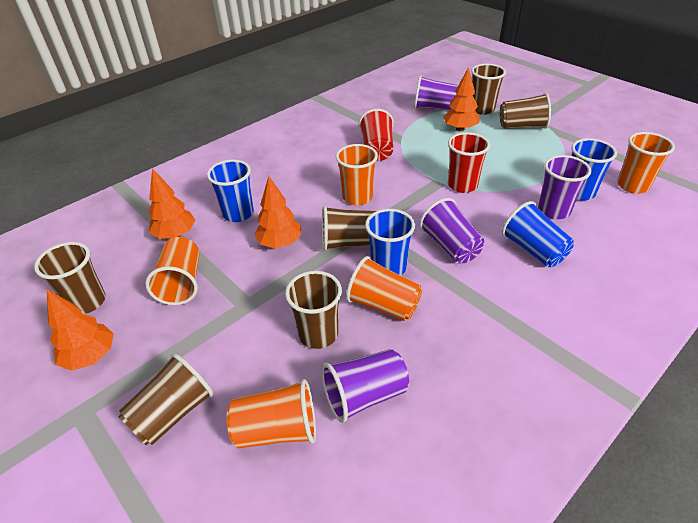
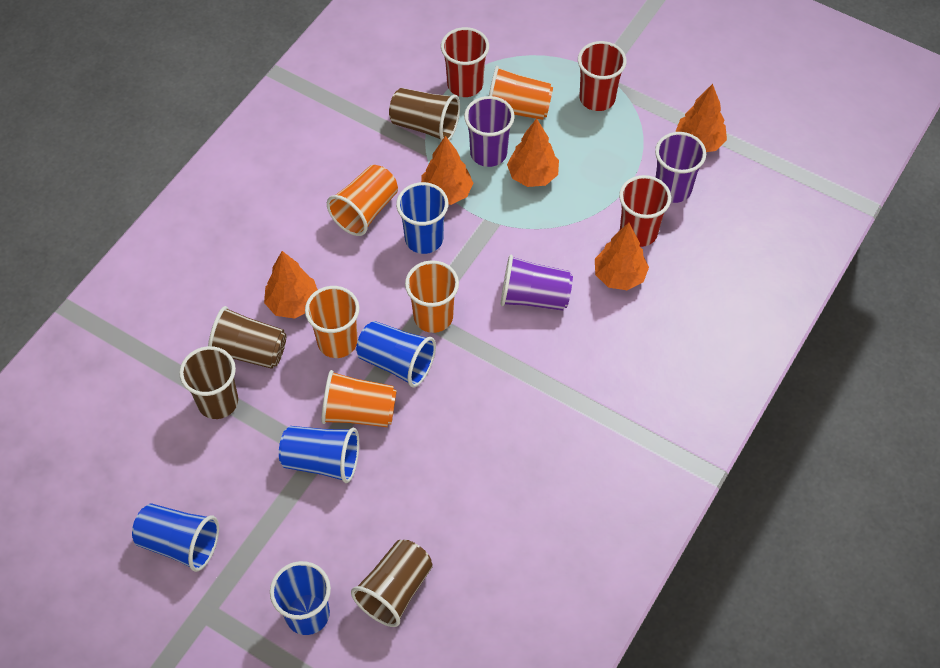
blue cup: [207,160,254,222] [365,209,415,275] [502,201,574,267] [572,138,617,201] = 4 -> [132,504,219,572] [270,561,331,635] [279,426,359,483] [356,321,436,387] [396,182,448,254] = 5
brown cup: [34,242,106,314] [118,353,213,445] [285,271,342,349] [322,206,376,251] [471,64,506,115] [500,93,551,129] = 6 -> [179,346,238,419] [208,306,286,369] [351,540,433,627] [389,88,460,141] = 4
orange tree: [47,289,114,371] [148,168,195,239] [254,176,301,248] [443,67,479,131] = 4 -> [264,251,318,319] [421,136,473,205] [507,118,559,187] [595,223,649,290] [675,84,727,152] = 5
purple cup: [321,349,409,423] [414,75,458,110] [419,198,484,263] [538,155,591,219] = 4 -> [464,96,515,167] [501,255,573,311] [655,132,706,203] = 3
red cup: [359,109,394,161] [448,132,490,193] = 2 -> [441,27,489,97] [578,41,627,111] [619,175,671,247] = 3

